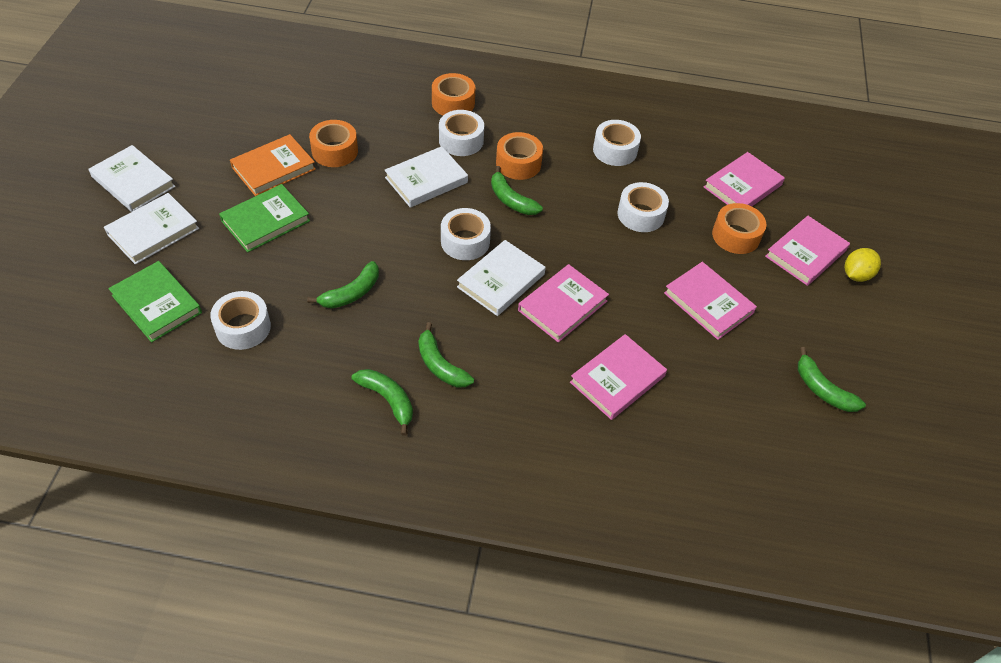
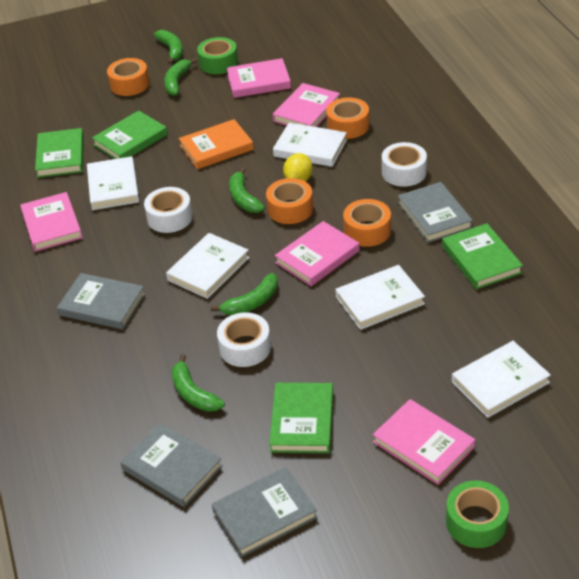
green book: [108,261,202,342] [219,184,310,252] = 2 -> [35,128,84,178] [92,110,168,159] [269,383,333,453] [442,223,523,289] = 4
green tape: none = 0 -> [197,37,238,74] [446,480,509,548] = 2
grey book: none = 0 -> [57,273,145,329] [120,423,223,507] [212,467,318,557] [398,182,473,243] = 4
white book: [89,145,175,212] [104,193,199,265] [384,146,468,208] [457,240,546,316] = 4 -> [87,156,139,210] [166,233,249,299] [273,123,347,167] [335,265,425,330] [452,341,551,418] = 5
white tape: [210,291,271,350] [439,110,484,156] [441,208,491,260] [593,120,641,166] [617,182,669,232] = 5 -> [144,187,193,233] [217,312,271,367] [382,142,427,187] = 3

